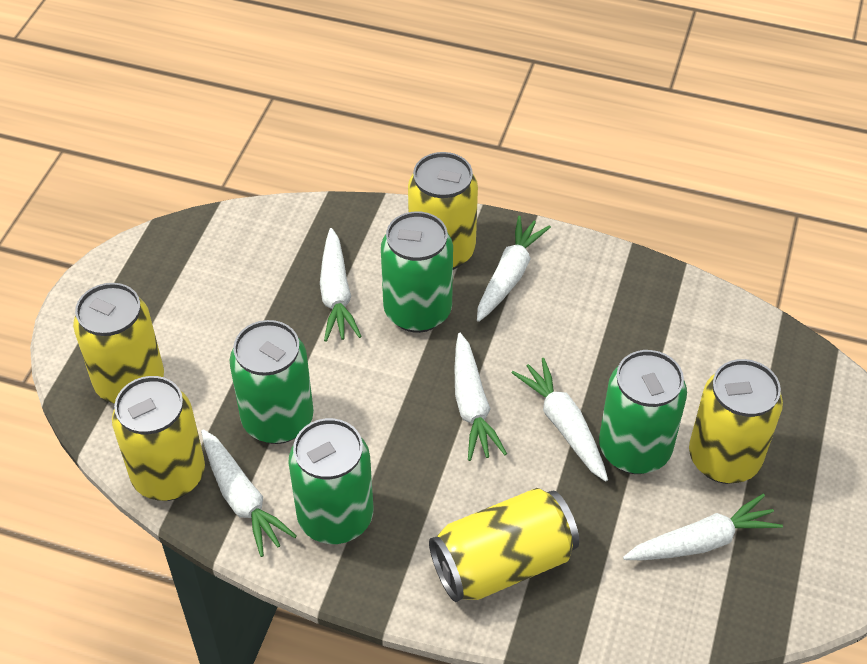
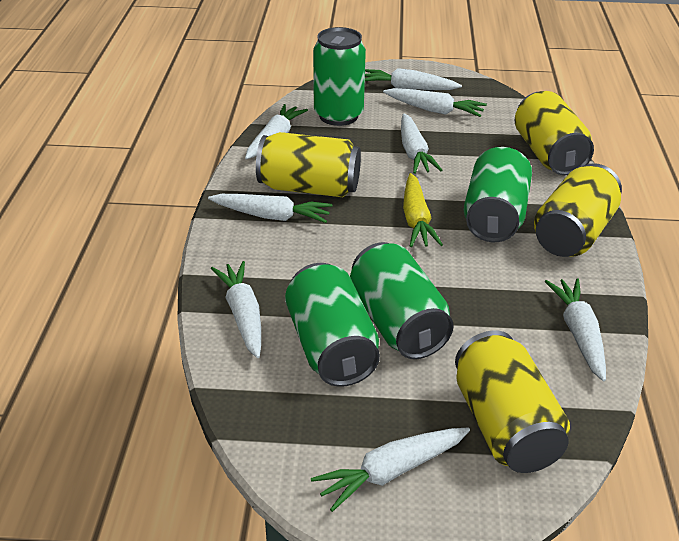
white carrot: [201,429,297,557] [320,228,362,342] [455,333,507,461] [477,216,551,322] [512,358,608,482] [623,494,783,560] = 6 -> [208,194,332,223] [211,261,261,358] [245,104,308,160] [311,428,470,512] [365,68,462,90] [383,88,487,117] [401,113,442,174] [545,278,606,382] = 8
yellow can: [73,283,164,404] [112,376,205,501] [408,152,478,270] [429,488,579,602] [689,359,783,484] = 5 -> [256,132,361,197] [455,331,570,473] [515,91,594,175] [534,163,622,257] = 4
yellow carrot: none = 0 -> [403,173,443,247] = 1

